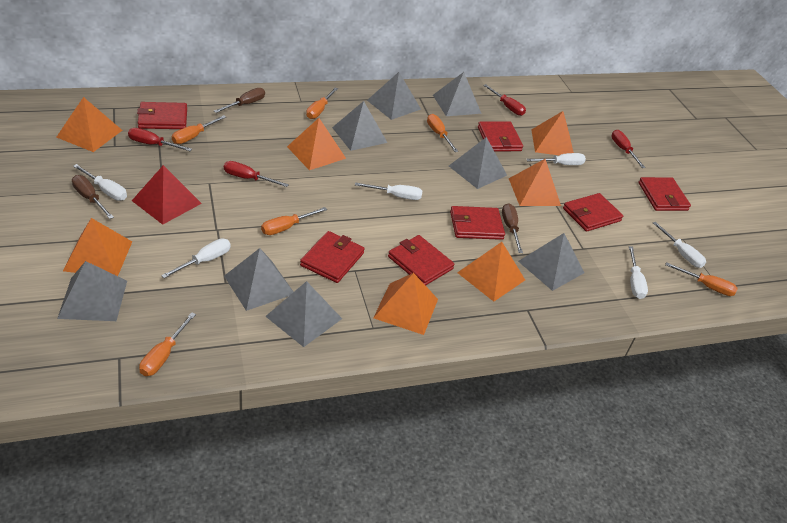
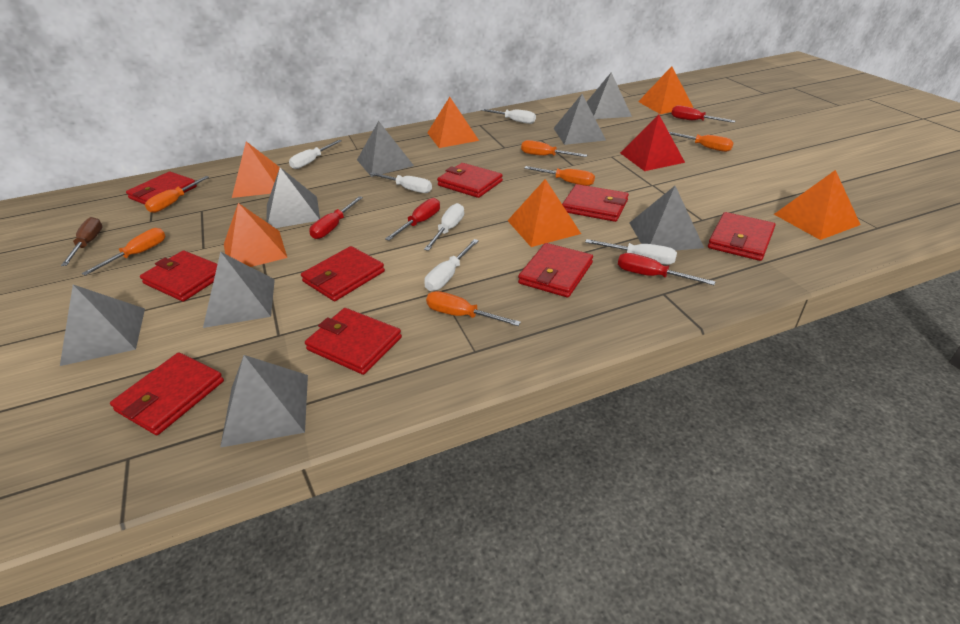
brown screwdriver: [72,175,114,219] [214,88,265,113] [502,203,523,253] = 3 -> [61,217,103,266] = 1
orange pyramid: [56,97,122,152] [63,218,132,276] [287,118,346,170] [373,273,438,335] [457,242,525,302] [509,159,561,206] [531,111,574,155] = 7 -> [224,203,287,267] [232,141,280,198] [427,97,479,148] [507,179,581,247] [638,66,694,114] [774,170,861,240] = 6
red wallet: [137,102,187,129] [300,231,365,283] [388,235,454,286] [450,206,505,240] [478,121,523,152] [563,193,623,232] [639,177,691,211] = 7 -> [110,352,224,435] [126,171,197,205] [140,250,217,302] [301,246,385,301] [305,308,402,375] [437,163,503,198] [518,243,593,298] [562,184,629,222] [708,212,776,261] = 9

